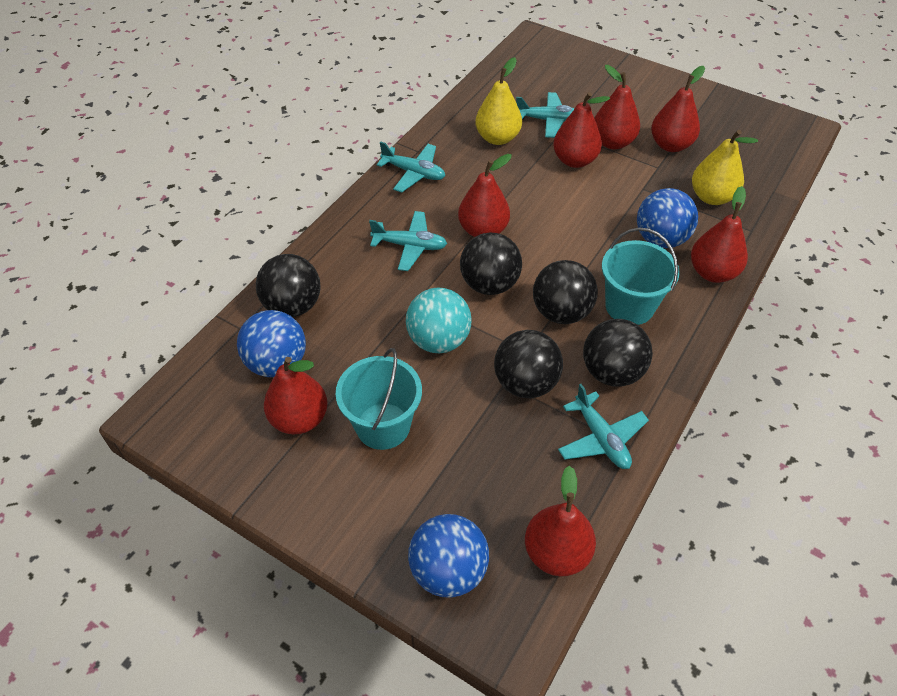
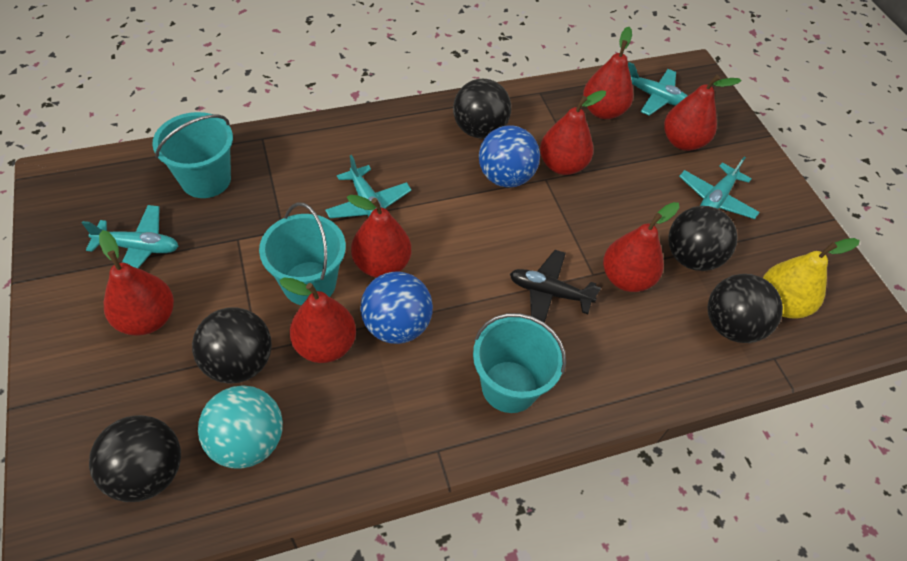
black plane: none = 0 -> [510,250,601,323] = 1
blue ball: [237,310,306,377] [408,514,489,598] [637,188,698,248] = 3 -> [360,272,433,344] [479,125,540,188] = 2
turquoise bucket: [336,348,422,450] [602,228,680,325] = 2 -> [152,112,233,198] [259,202,346,305] [473,313,566,413] = 3
yellow pear: [475,57,522,145] [692,130,758,205] = 2 -> [763,238,860,318] = 1

